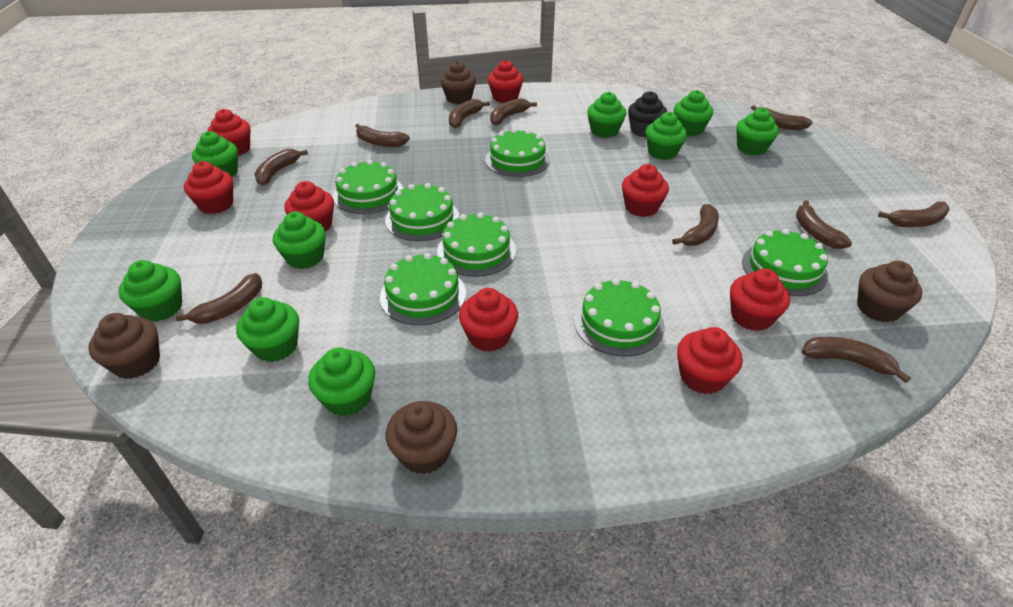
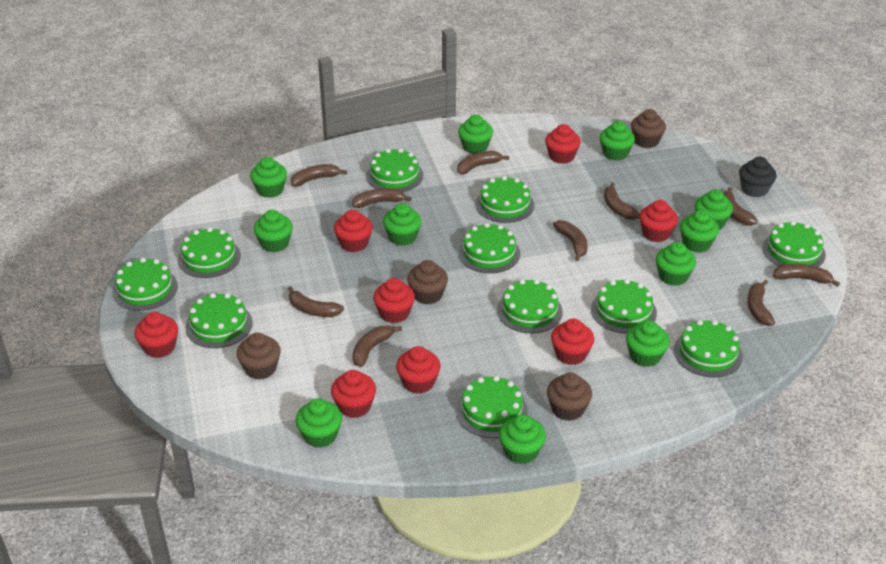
green cake: [333,160,404,214] [380,253,466,325] [385,183,460,241] [437,212,516,277] [485,129,550,177] [574,279,665,357] [742,229,828,296] = 7 -> [112,258,178,311] [178,227,241,278] [186,293,253,348] [366,148,423,192] [456,376,528,438] [458,223,520,273] [476,176,534,223] [497,279,563,333] [591,279,657,334] [674,320,743,377] [762,221,826,267] = 11
green cupcake: [118,260,182,322] [192,131,238,177] [236,297,299,362] [273,212,326,269] [308,348,375,416] [587,92,626,138] [645,112,687,160] [674,90,713,136] [736,108,779,156] = 9 -> [250,157,287,198] [254,210,293,252] [296,399,342,448] [383,203,422,246] [458,115,493,154] [499,414,546,464] [600,121,635,161] [626,320,670,367] [656,242,696,286] [680,210,719,253] [694,189,733,230] = 11

